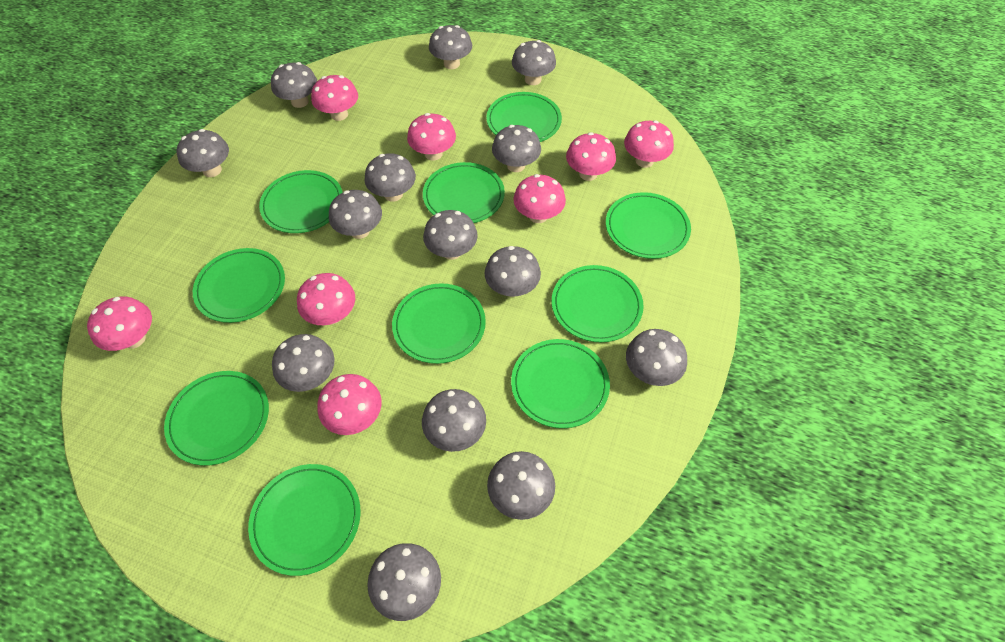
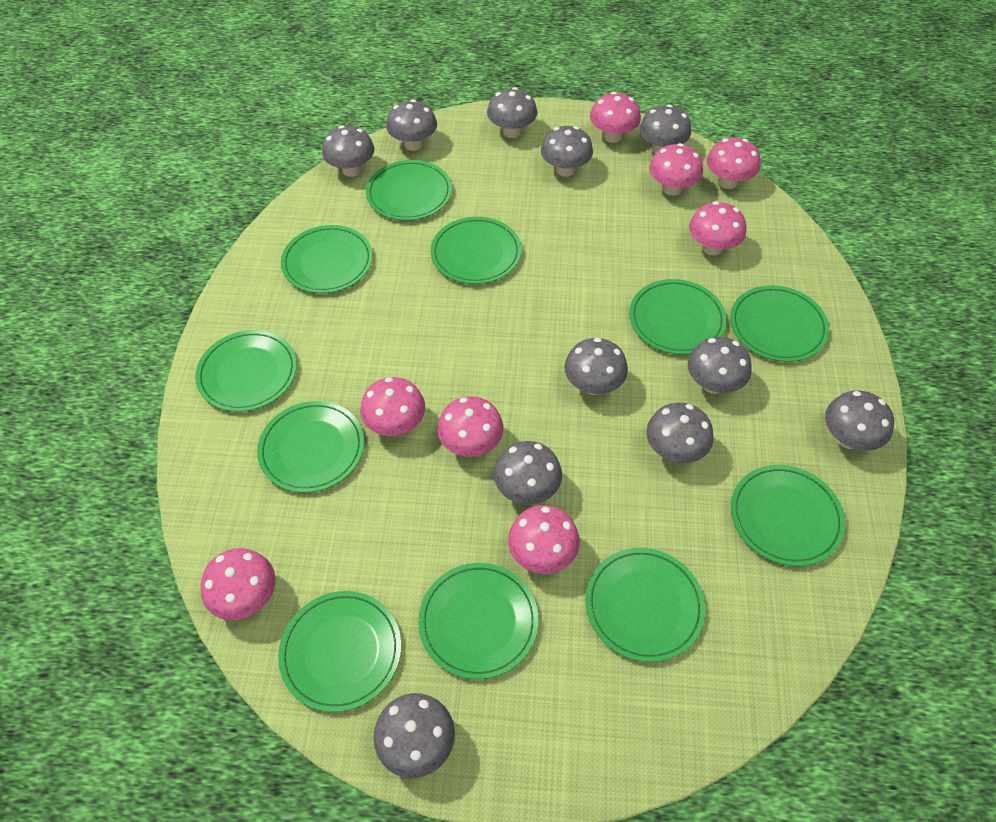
green plate: [164,371,269,466] [193,248,285,323] [248,464,361,576] [259,170,343,233] [392,283,486,364] [423,162,505,223] [486,92,562,142] [511,339,610,428] [552,265,644,342] [606,192,691,259] = 10 -> [195,330,297,412] [257,401,364,493] [278,591,401,712] [281,225,373,293] [366,160,452,221] [418,563,538,679] [431,217,521,284] [585,548,705,662] [629,279,727,355] [730,285,829,362] [731,465,845,566] = 11
grey mushroom: [177,129,229,177] [271,62,317,108] [272,334,335,392] [329,190,382,239] [364,153,416,202] [367,543,441,621] [422,389,486,452] [423,210,478,260] [429,25,472,69] [484,246,541,297] [487,451,555,520] [492,125,541,172] [512,40,556,85] [626,329,687,386] = 14 -> [322,125,374,177] [373,693,455,778] [386,99,437,151] [487,87,537,138] [494,441,562,505] [541,126,593,177] [565,337,628,395] [639,105,691,154] [646,402,714,463] [688,337,752,394] [825,390,894,451] = 11

